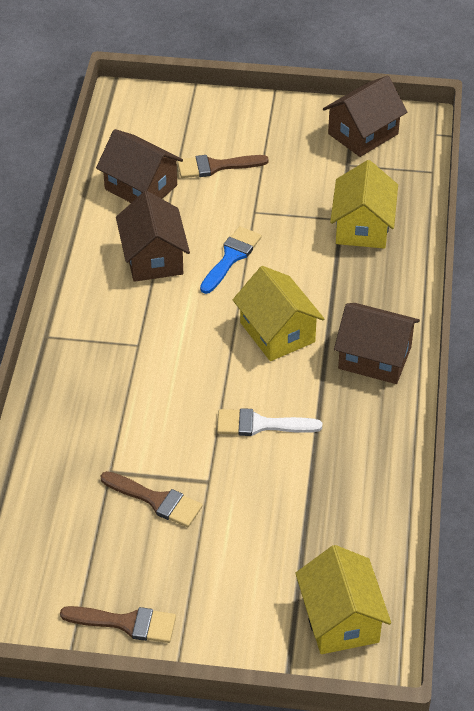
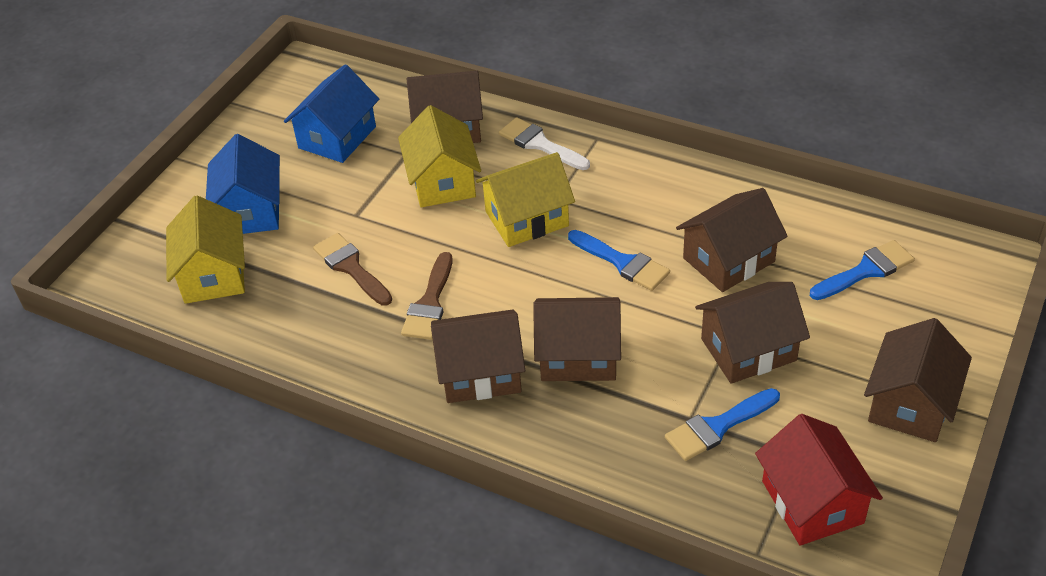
blue brush: [200,226,262,294] = 1 -> [568,230,670,291] [665,388,780,461] [810,240,915,300] = 3
blue house: none = 0 -> [206,134,280,234] [284,64,379,163] = 2
brown brush: [60,606,176,643] [101,471,202,527] [177,155,269,178] = 3 -> [313,233,392,306] [401,252,452,340] = 2
brown house: [96,129,183,203] [116,191,190,282] [323,75,407,157] [334,303,420,384] = 4 -> [407,71,483,143] [431,309,525,403] [533,297,621,381] [676,188,788,292] [695,282,810,384] [864,318,972,442] = 6
red house: none = 0 -> [755,414,883,545] = 1

